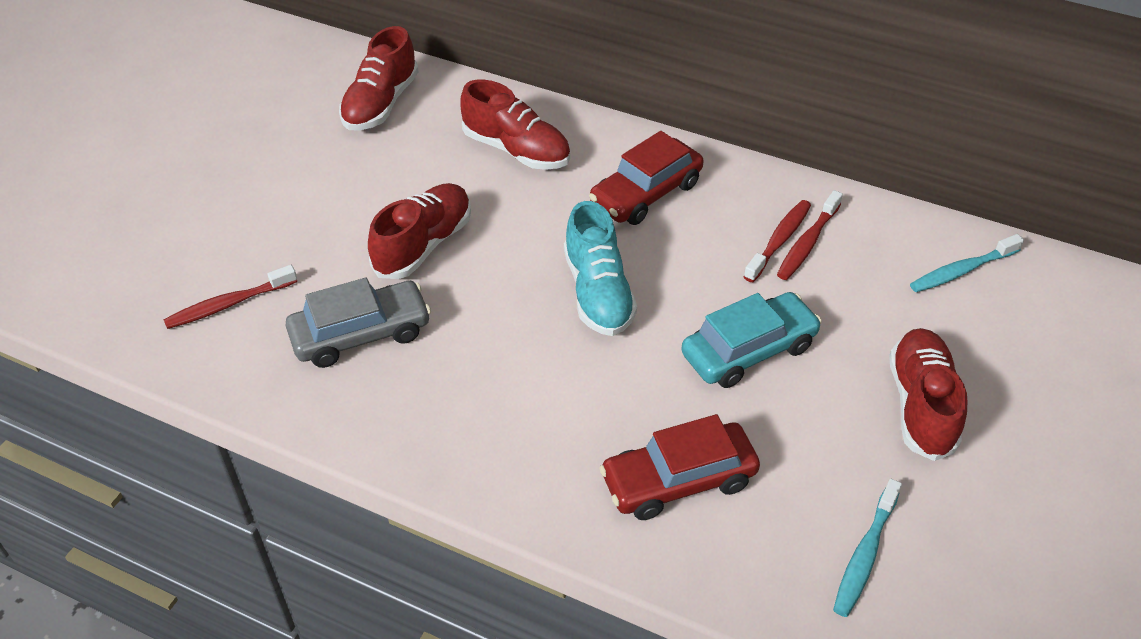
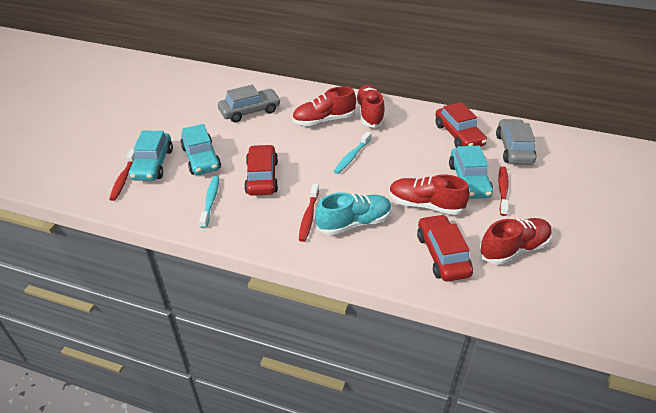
grey car: [286,277,431,368] = 1 -> [218,85,281,123] [496,119,537,165] = 2
red car: [589,131,704,225] [599,414,760,520] = 2 -> [244,145,278,196] [417,214,473,282] [435,102,487,148] = 3
turquoise car: [681,292,822,388] = 1 -> [129,131,173,181] [180,124,221,175] [449,146,493,199] = 3

